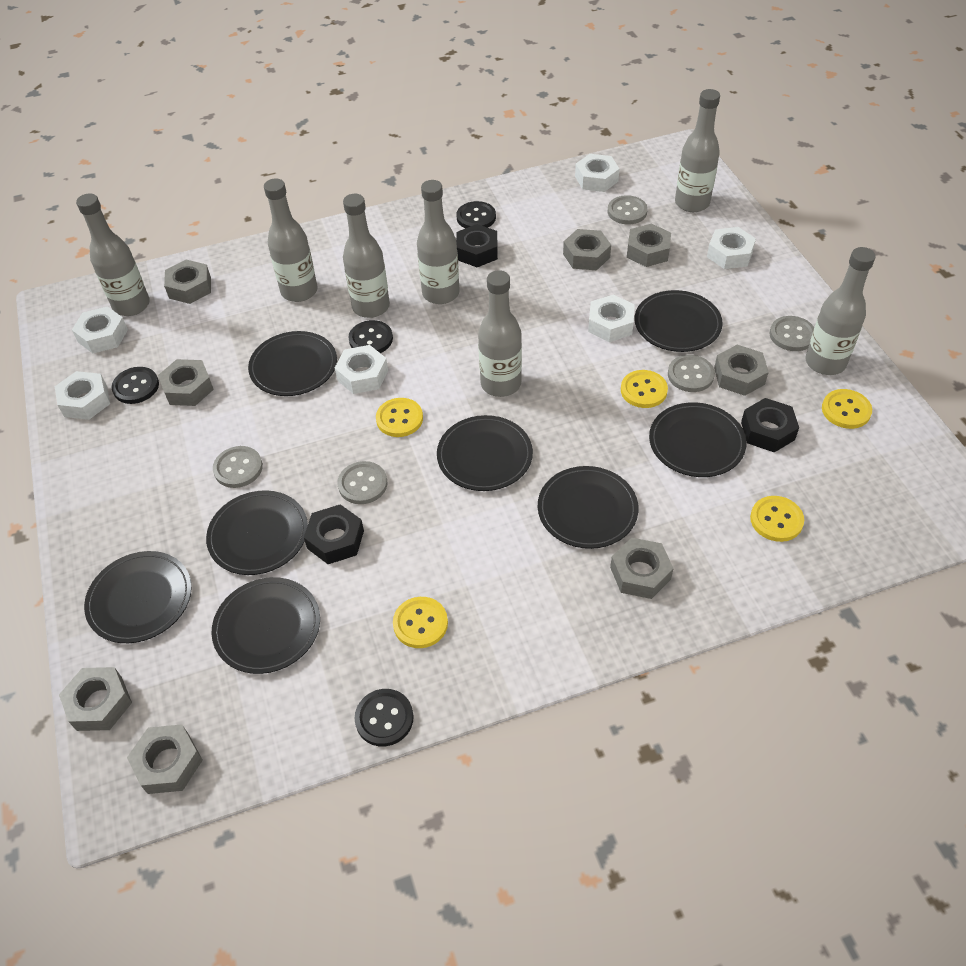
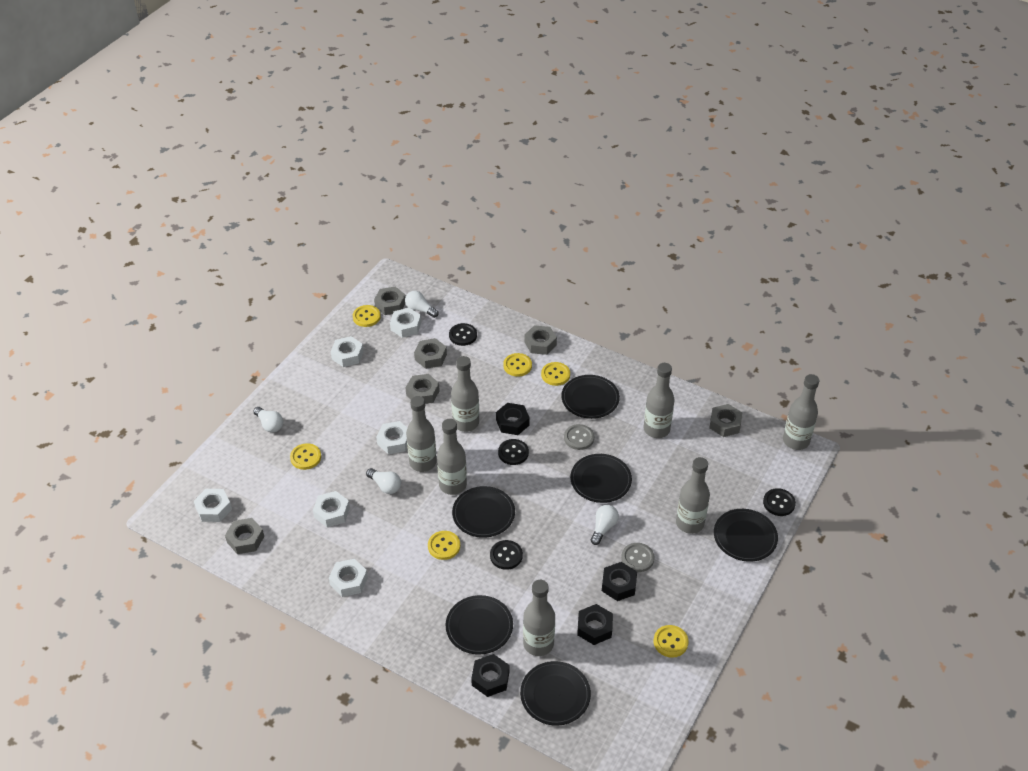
black nut: [304,504,364,564] [456,224,498,267] [741,398,799,452] = 3 -> [471,654,509,697] [496,403,530,435] [577,604,613,645] [602,562,637,601] = 4
black plate: [84,551,192,643] [206,490,308,575] [211,577,320,674] [248,331,337,396] [437,415,533,491] [538,466,639,549] [635,290,723,352] [649,402,747,477] = 8 -> [446,595,513,655] [452,486,515,538] [520,661,591,726] [561,375,620,419] [570,454,632,503] [714,509,778,562] = 6
grey button: [213,446,263,488] [338,461,387,504] [608,195,648,225] [668,355,715,392] [770,316,814,351] = 5 -> [564,424,594,450] [621,543,654,572] = 2
grey nut: [59,667,132,731] [127,724,203,794] [158,359,214,406] [164,260,211,304] [563,229,611,270] [610,538,674,599] [627,223,671,267] [714,345,769,396] = 8 -> [225,518,264,554] [374,286,406,315] [405,374,440,404] [414,338,447,369] [524,325,557,355] [709,404,742,437] = 6
white light bulb: none = 0 -> [253,407,283,433] [366,468,401,494] [405,291,438,318] [590,505,619,545] = 4
yellow button: [376,398,423,437] [393,597,448,648] [621,370,668,408] [750,496,804,542] [822,389,872,429] = 5 -> [290,443,321,470] [353,305,381,327] [428,531,460,560] [503,353,532,377] [541,362,570,386] [654,625,688,658] = 6

